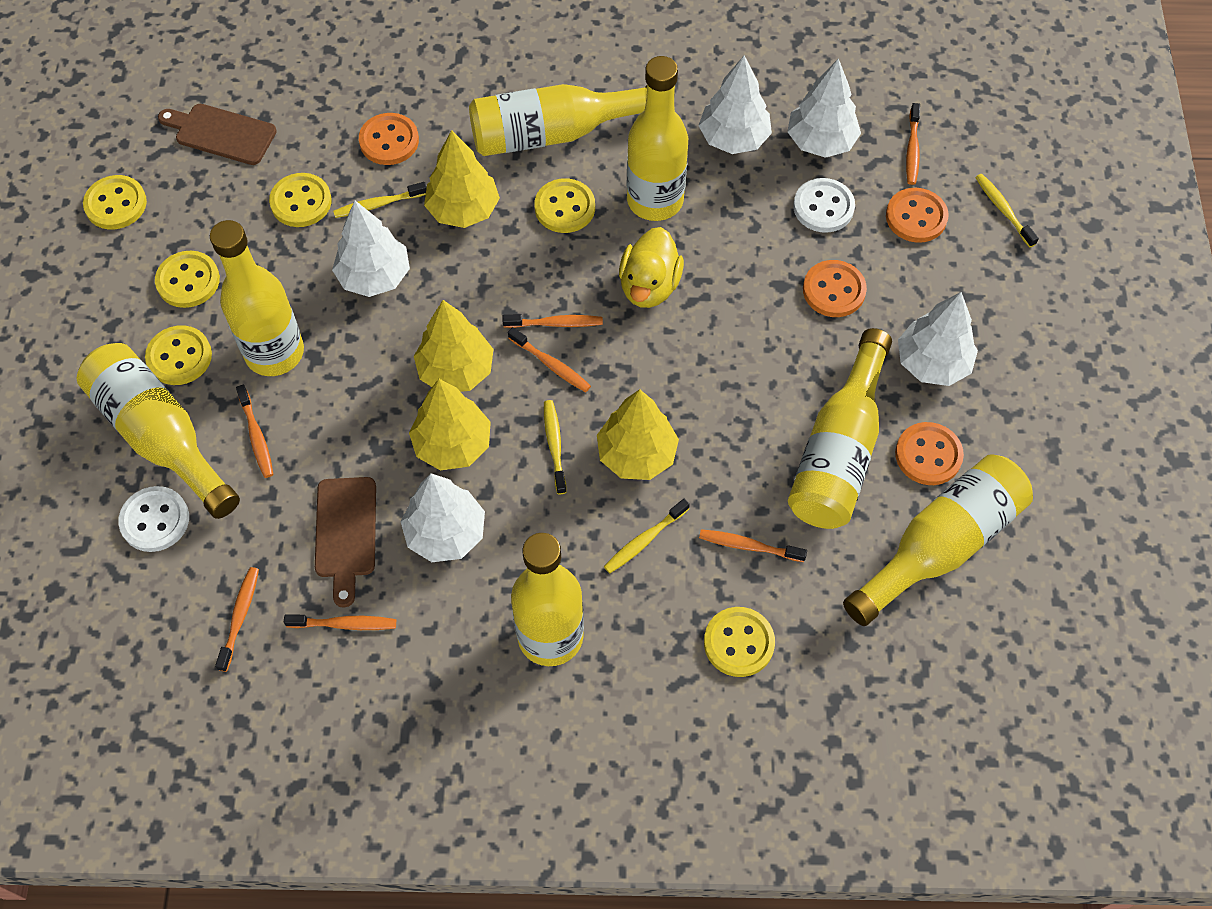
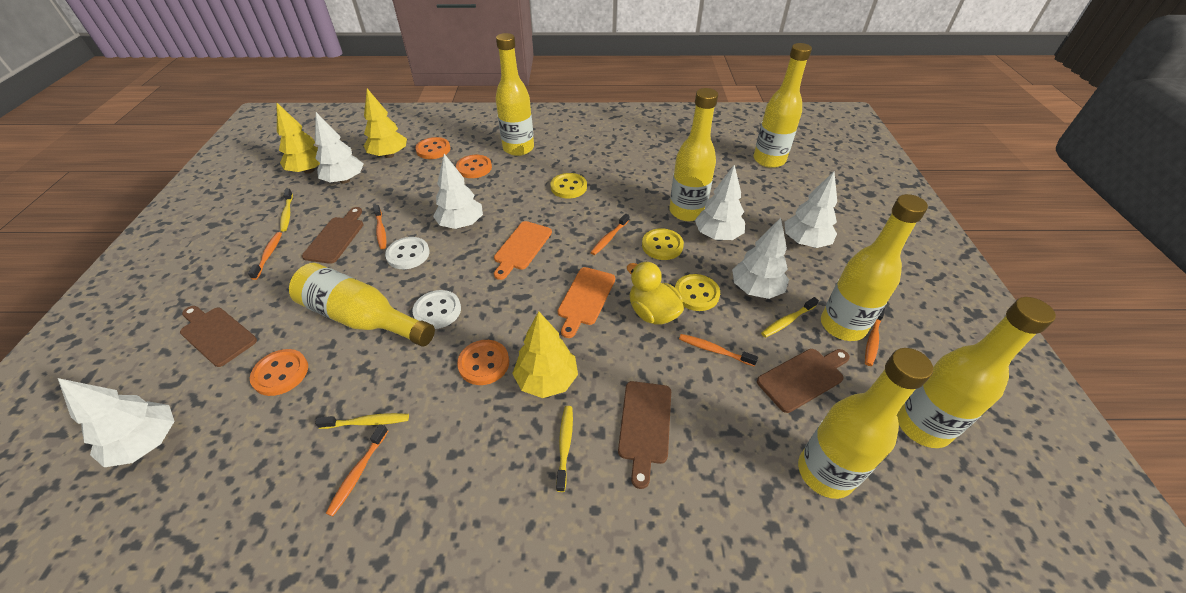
brown cutting board: [158,104,277,165] [315,477,376,608] = 2 -> [180,306,257,367] [302,207,364,264] [618,381,671,489] [757,349,850,413] = 4
orange cutting board: none = 0 -> [494,221,552,280] [558,267,615,338] = 2
orange toothbrush: [215,567,259,672] [236,385,274,478] [284,614,396,630] [502,314,603,328] [508,327,591,392] [699,529,807,562] [906,103,920,185] = 7 -> [248,232,282,280] [326,424,388,516] [374,205,386,249] [590,214,629,255] [679,334,758,366] [865,307,885,366] = 6
white tree: [332,201,410,297] [401,473,485,562] [698,55,772,154] [787,58,861,158] [898,292,978,386] = 5 -> [58,378,175,467] [315,112,364,184] [433,154,483,229] [695,164,745,240] [732,218,789,299] [785,172,837,248] = 6
yellow button: [83,175,147,229] [145,325,212,385] [155,251,220,308] [269,173,332,227] [534,178,595,233] [704,607,775,677] = 6 -> [550,173,587,199] [642,228,684,260] [675,274,720,311] = 3
yellow tree: [409,379,491,471] [414,300,494,392] [424,130,500,228] [597,389,679,480] = 4 -> [277,103,320,174] [364,89,407,158] [512,311,578,398] = 3

